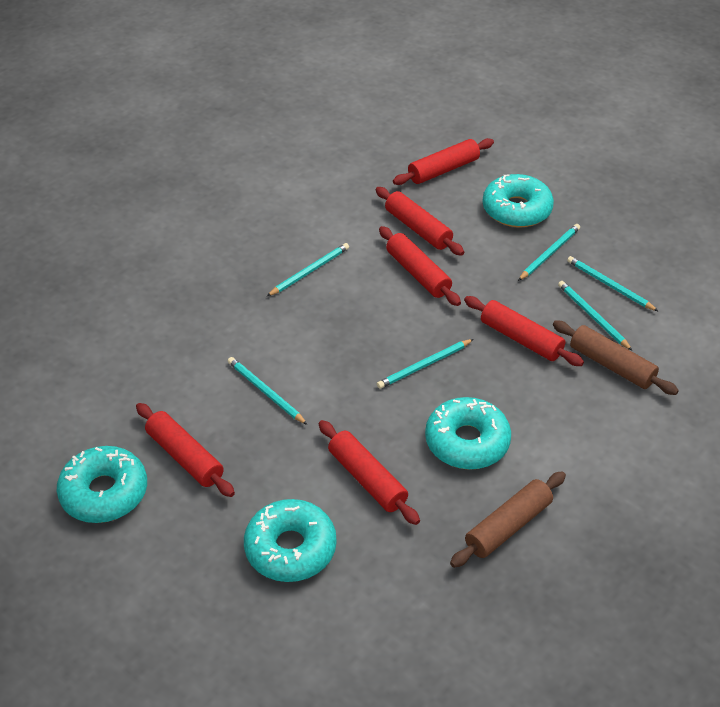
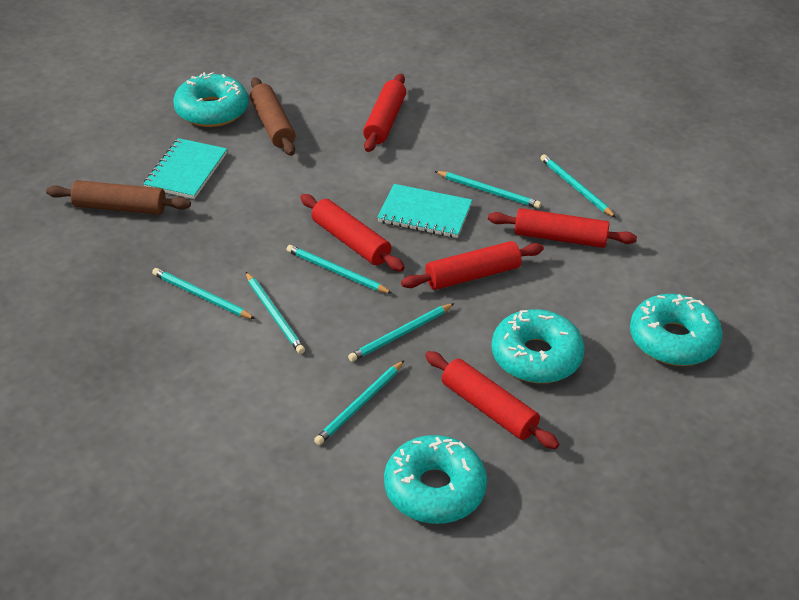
red rolling pin: [136,403,235,497] [319,420,420,525] [376,187,464,256] [379,226,461,306] [393,138,494,185] [464,296,584,366] = 6 -> [300,194,405,272] [363,74,406,152] [401,241,544,290] [425,351,559,449] [488,208,637,248] = 5
turquoise notebook: none = 0 -> [143,138,227,199] [377,184,472,238] = 2
turquoise pencil: [228,357,307,425] [267,243,349,296] [377,339,474,389] [518,224,580,281] [558,281,632,351] [567,256,659,312] = 6 -> [152,268,255,319] [246,272,305,354] [286,245,393,294] [314,360,405,445] [348,303,455,362] [434,171,541,208] [540,154,616,218] = 7

